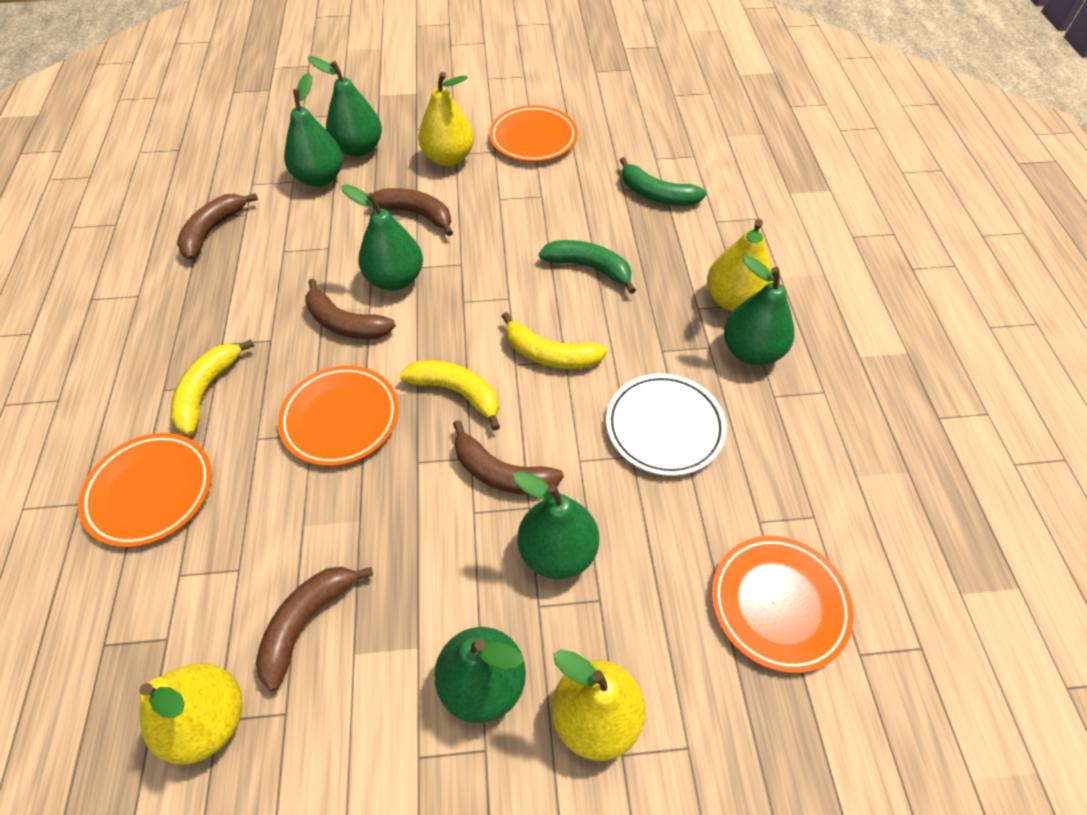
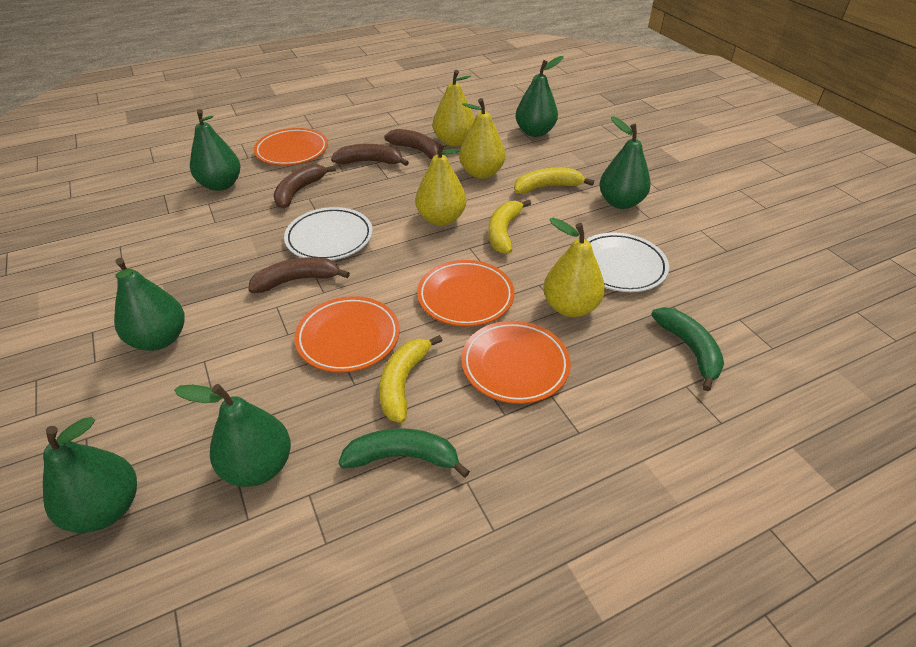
brown banana: [177,193,258,260] [256,567,373,691] [305,279,396,339] [372,188,453,236] [453,420,564,495] = 5 -> [248,257,350,293] [274,164,336,209] [331,144,409,166] [384,129,440,159] = 4
white plate: [606,374,727,476] = 1 -> [284,207,373,260] [586,232,669,292] = 2

